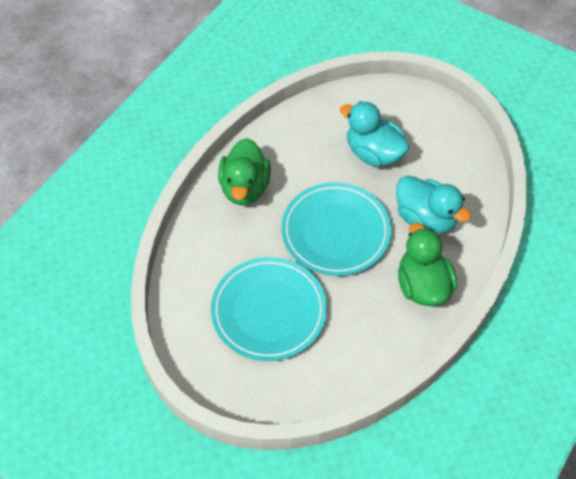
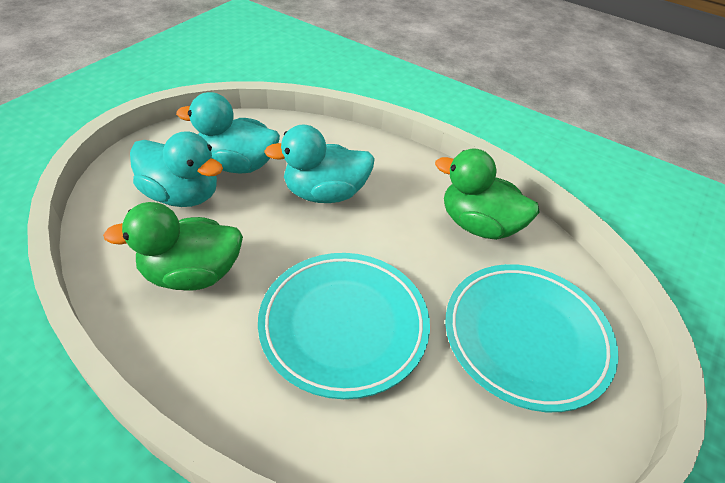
turquoise duck: [340,101,410,167] [396,175,471,234] = 2 -> [130,131,223,207] [176,92,280,174] [264,125,375,203] = 3

